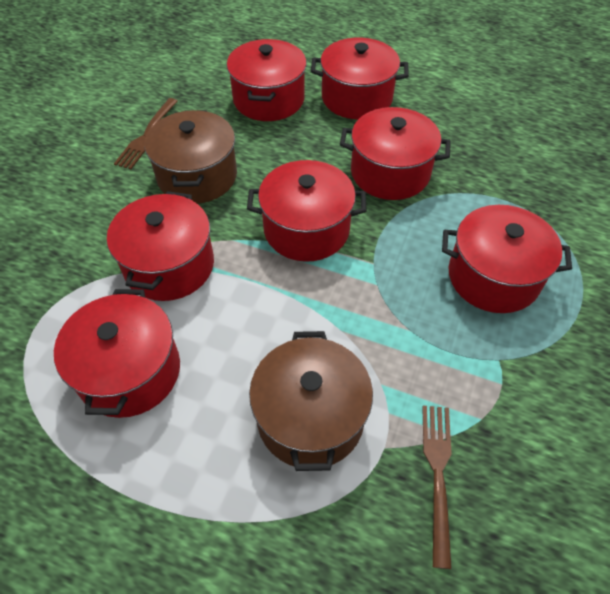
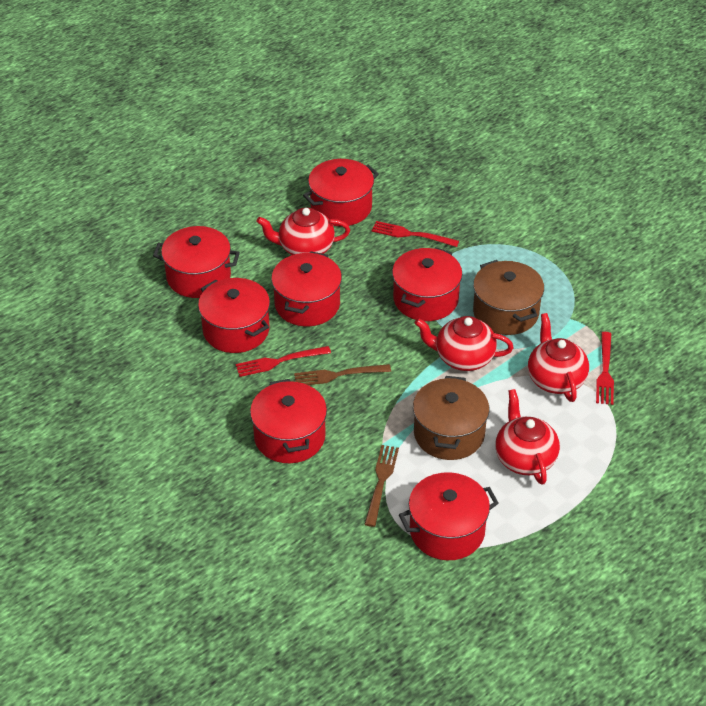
red fork: none = 0 -> [236,346,331,377] [372,221,459,247] [596,332,614,405] = 3
red teapot: none = 0 -> [257,208,350,255] [415,316,513,371] [495,389,560,485] [528,313,589,402] = 4

